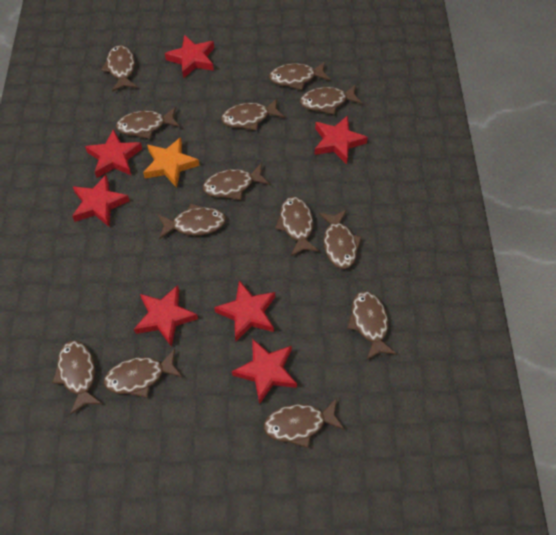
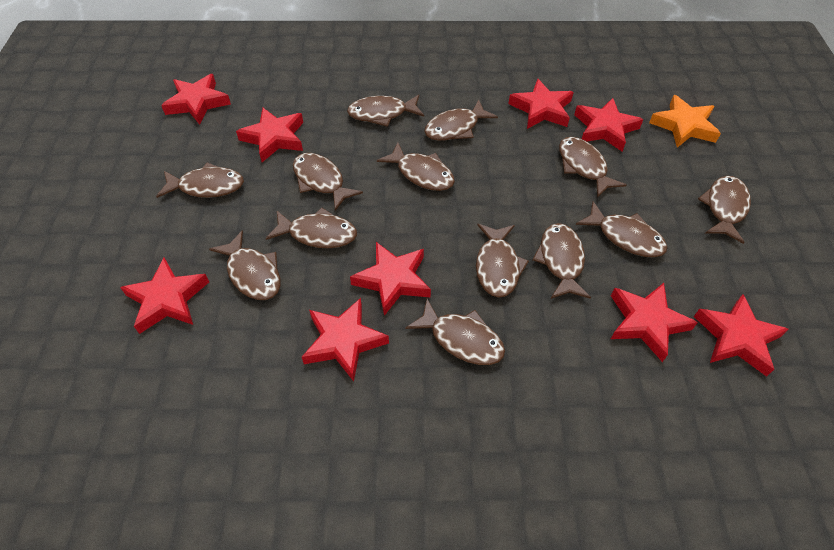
red star: [72,175,130,227] [85,129,142,178] [134,285,198,347] [165,35,214,78] [214,280,275,342] [232,338,297,404] [314,115,368,164] = 7 -> [120,258,209,334] [161,74,231,125] [236,108,303,162] [302,298,389,381] [350,242,431,316] [508,79,574,129] [574,98,644,151] [611,283,698,362] [694,294,789,377] = 9

